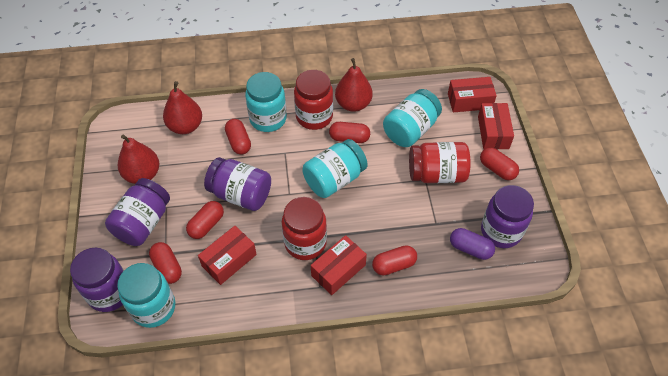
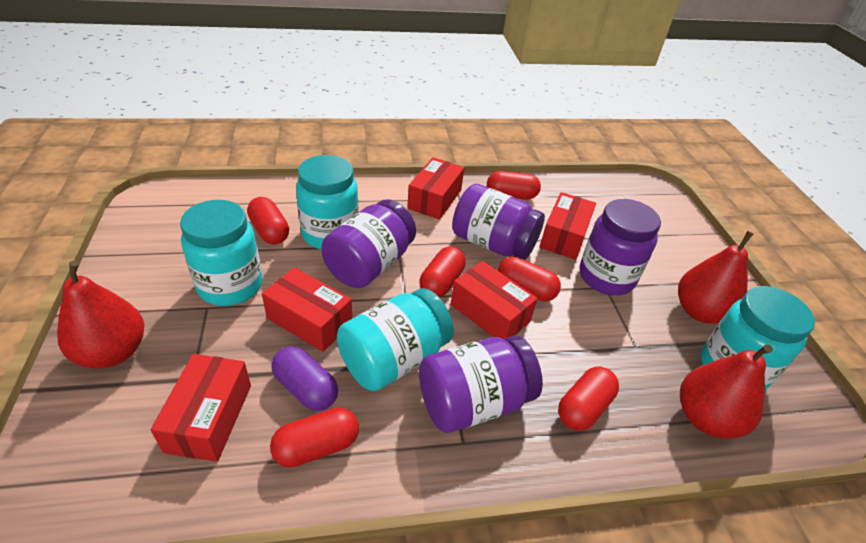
red box: [198,226,257,285] [311,235,367,295] [448,77,497,112] [478,103,514,149] = 4 -> [151,354,251,462] [262,267,352,352] [407,157,464,220] [451,261,538,339] [540,192,596,260] = 5
red jar: [282,197,327,260] [294,70,333,130] [409,142,471,183] = 3 -> none = 0

